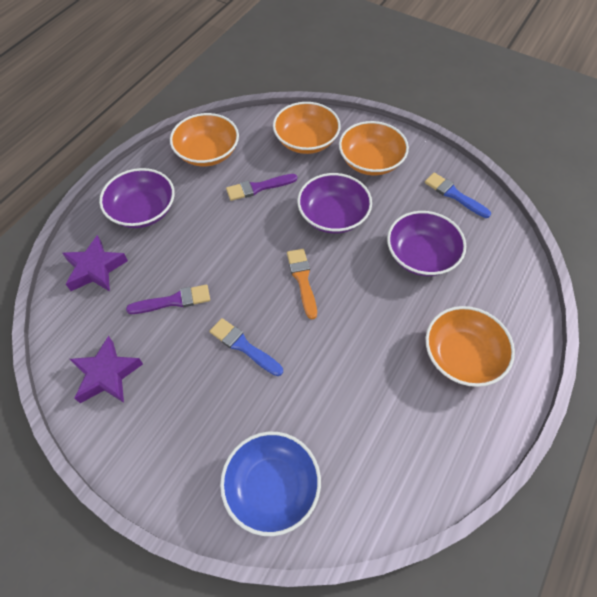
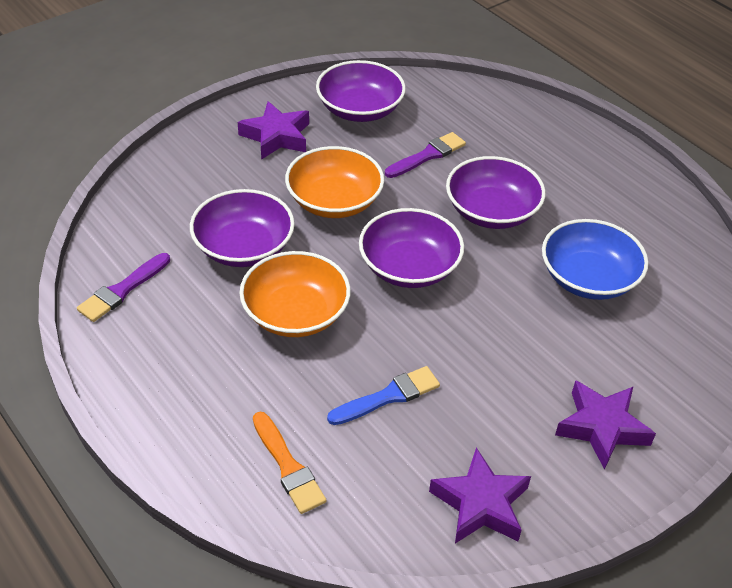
blue brush: [210,318,283,376] [425,173,491,218] = 2 -> [327,366,440,425] = 1
orange bowl: [170,113,239,166] [273,102,341,154] [339,121,409,175] [426,306,515,387] = 4 -> [239,251,351,337] [285,146,384,218] = 2
purple bowl: [99,168,175,228] [297,173,372,234] [387,211,466,276] = 3 -> [190,189,295,267] [316,60,406,122] [359,208,464,288] [446,156,546,229] = 4
purple star: [62,235,128,292] [70,336,143,403] = 2 -> [238,101,309,160] [429,447,531,544] [555,380,656,470] = 3

